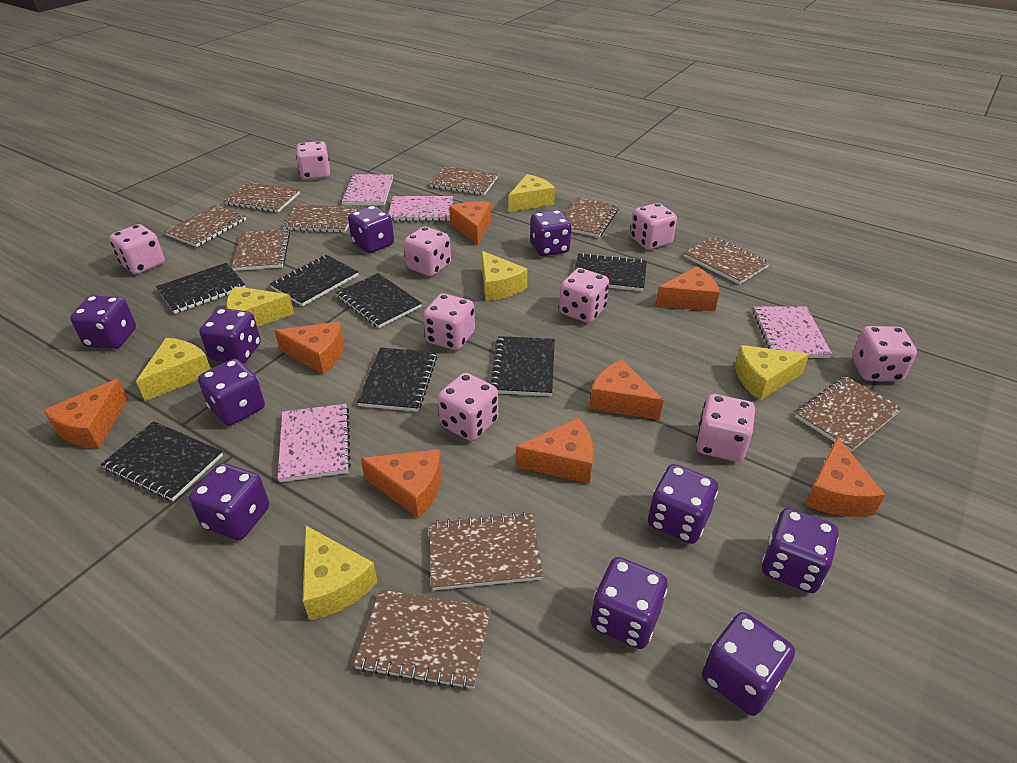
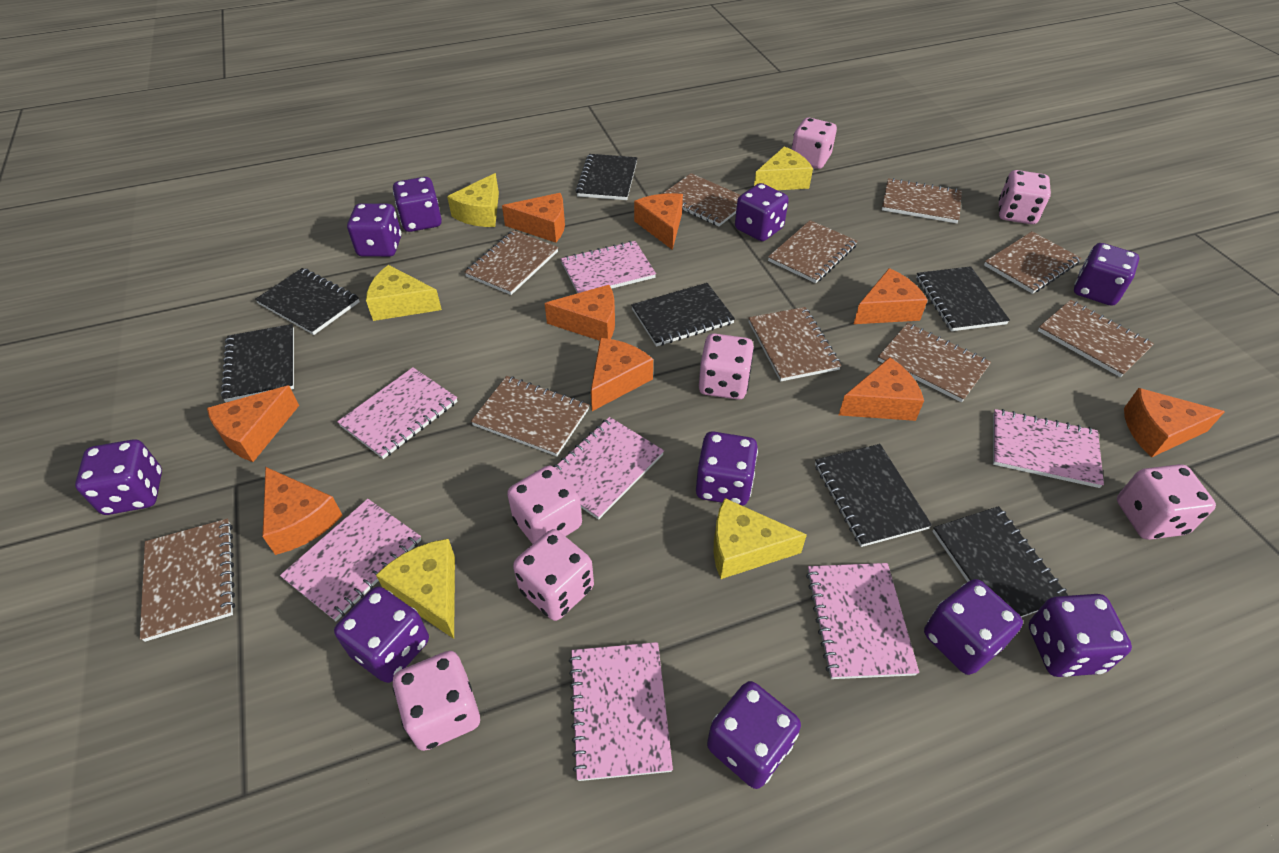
orange cheese: [43,378,128,448] [274,322,344,375] [361,449,441,519] [449,202,491,245] [516,418,594,484] [590,359,664,420] [655,266,720,311] [805,437,885,517] = 8 -> [207,385,299,462] [262,467,343,555] [502,193,565,243] [545,285,615,341] [591,338,653,411] [634,193,683,250] [839,357,924,421] [854,268,928,324] [1124,388,1225,457] = 9
pink dice: [109,224,165,274] [296,141,330,180] [404,226,451,277] [423,293,475,350] [438,373,498,441] [559,268,609,323] [630,203,677,250] [696,394,755,462] [852,326,917,382] = 9 -> [393,651,480,751] [507,466,582,544] [513,529,594,621] [699,333,754,400] [792,118,837,169] [999,170,1051,224] [1117,464,1216,540] = 7
pink notebook: [277,404,351,482] [341,174,393,205] [389,196,453,221] [753,306,832,358] = 4 -> [280,499,421,621] [337,367,458,459] [553,417,664,520] [561,241,656,293] [569,642,673,781] [806,563,919,679] [993,409,1104,488] = 7
yellow cheese: [136,338,211,401] [226,286,294,327] [303,525,378,620] [482,251,528,301] [509,174,555,212] [735,345,809,401] = 6 -> [366,265,442,321] [376,539,455,639] [447,173,499,227] [714,498,807,579] [754,146,813,190] = 5

